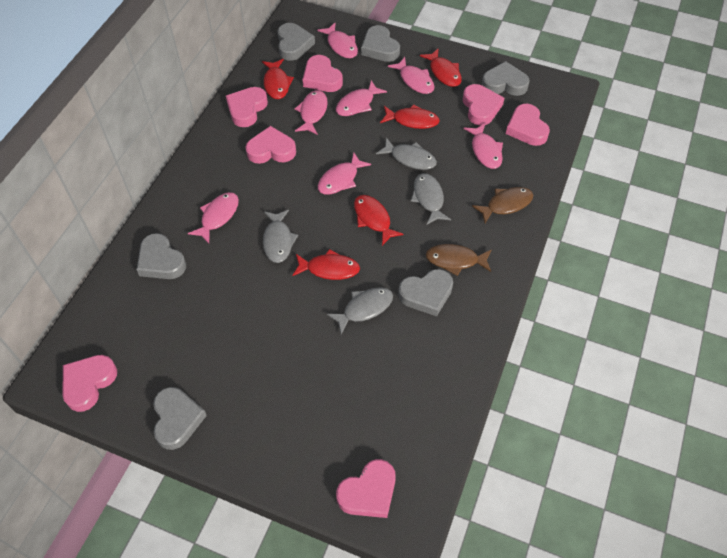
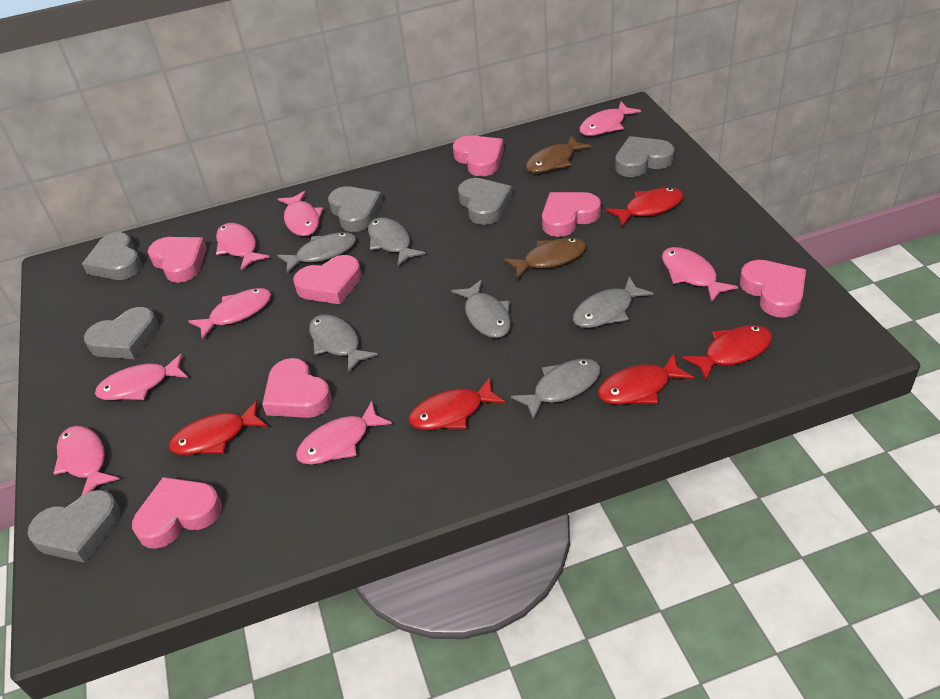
grey fish: [263,210,298,263] [327,287,393,334] [376,138,437,170] [411,173,451,225] = 4 -> [277,232,356,274] [309,314,378,373] [368,217,426,266] [451,280,511,338] [511,358,601,421] [573,277,653,328] = 6
pink fish: [188,192,239,244] [295,90,328,135] [317,23,358,58] [318,153,371,195] [336,80,387,116] [388,57,435,94] [464,123,503,169] = 7 -> [53,426,119,496] [95,353,188,400] [188,288,271,340] [216,223,270,270] [278,191,323,236] [296,401,392,465] [579,102,641,136] [662,247,738,303] = 8

